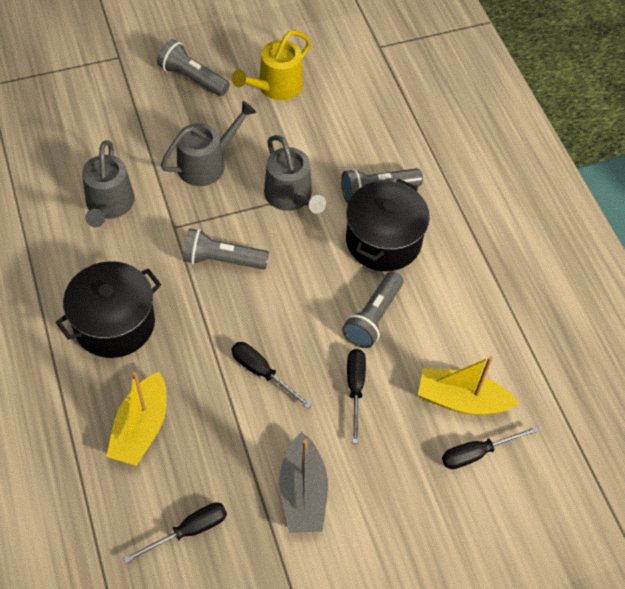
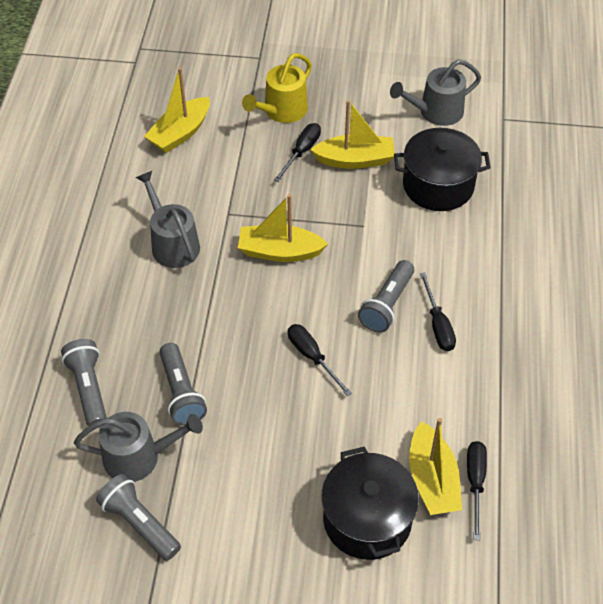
grey boat: [279,432,328,533] = 1 -> none = 0
yellow boat: [106,372,167,466] [418,356,519,415] = 2 -> [144,67,210,153] [238,194,328,262] [310,100,395,169] [409,418,462,515] = 4

